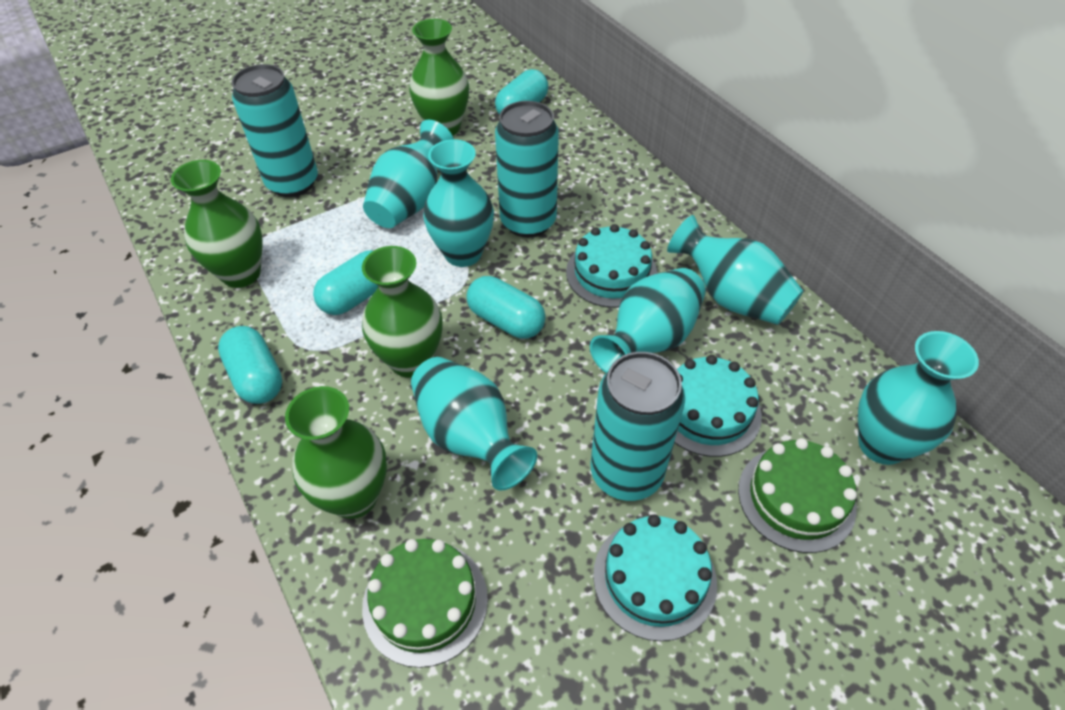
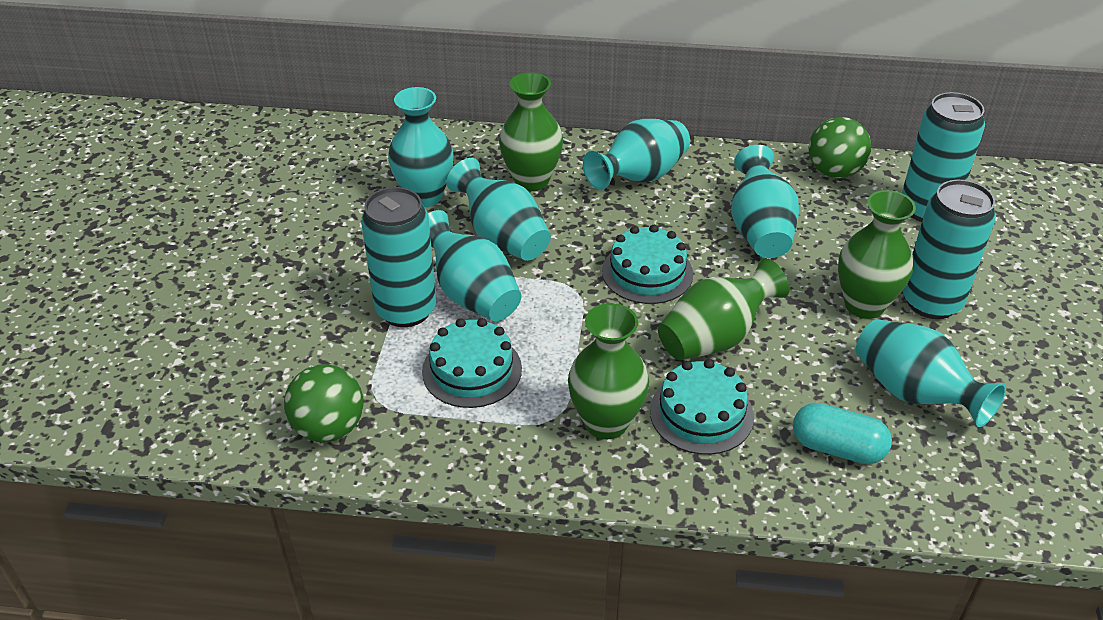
green ball: none = 0 -> [284,364,363,442] [809,117,871,178] = 2
green cake: [362,539,488,668] [738,438,857,553] = 2 -> none = 0
turquoise capsule: [218,326,282,404] [313,250,378,315] [467,276,546,339] [495,69,549,115] = 4 -> [793,403,892,464] = 1

